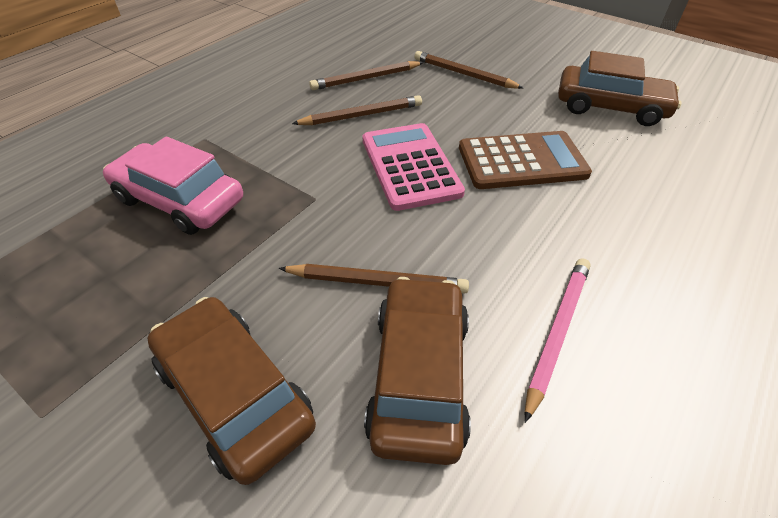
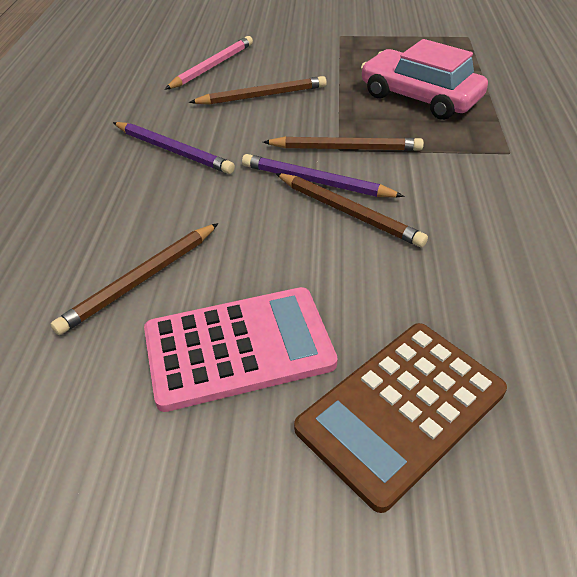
brown car: [147,297,316,485] [364,277,471,465] [558,51,682,126] = 3 -> none = 0
purple pencil: none = 0 -> [113,122,235,174] [242,154,404,197] = 2

